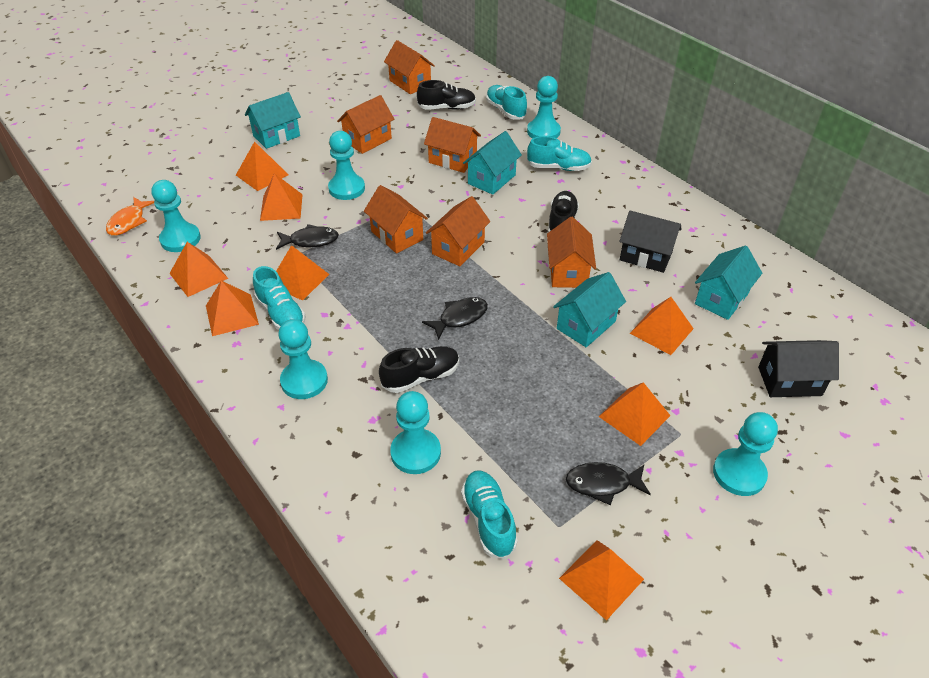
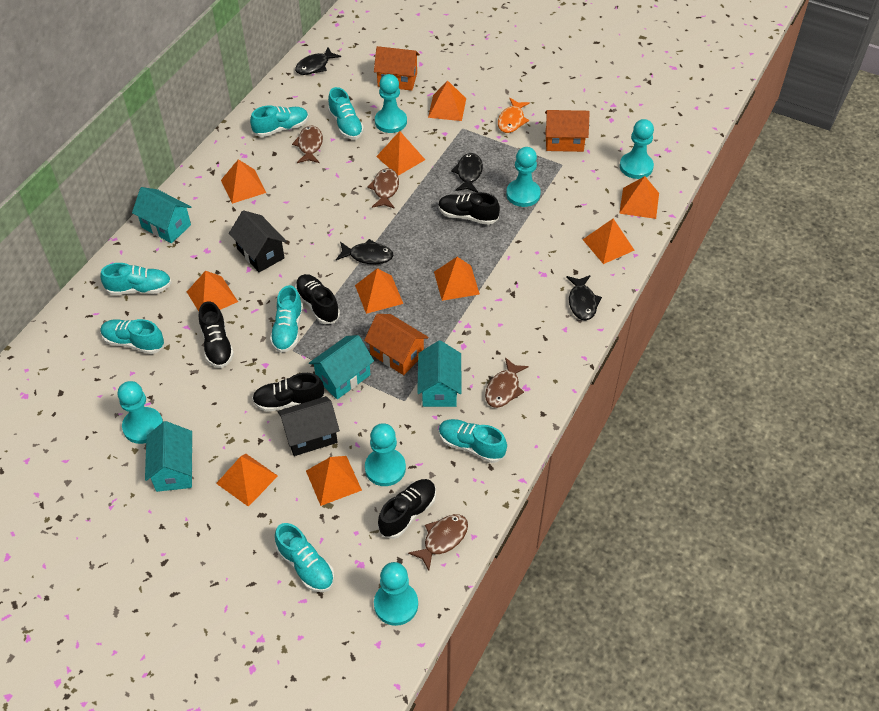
black fish: [276,224,339,250] [422,297,488,340] [566,462,651,505] = 3 -> [295,47,341,75] [336,239,394,264] [451,153,483,192] [566,275,602,321] = 4
black shoe: [379,346,459,393] [417,80,476,110] [548,191,579,232] = 3 -> [199,301,234,368] [252,373,325,412] [295,274,340,324] [378,479,436,539] [438,192,500,225] = 5
brown fish: none = 0 -> [292,125,323,163] [367,168,399,209] [408,514,468,571] [485,357,529,408] = 4
orange house: [337,95,394,154] [364,185,428,253] [384,40,435,94] [424,117,481,173] [426,196,490,266] [547,217,596,288] = 6 -> [364,314,428,375] [374,46,420,91] [545,110,590,152] = 3
orange pyramid: [169,242,229,297] [206,280,259,336] [236,141,288,191] [260,173,303,221] [276,245,329,301] [559,540,644,621] [599,382,671,446] [630,297,694,355] = 8 -> [187,271,238,311] [216,454,278,507] [221,159,266,204] [306,456,362,506] [355,268,403,314] [376,131,425,176] [428,80,466,121] [434,257,480,301] [582,218,635,264] [619,176,659,219] = 10
turquoise shoe: [253,266,306,330] [461,470,518,559] [486,85,527,120] [527,136,592,171] = 4 -> [100,263,172,295] [100,319,164,354] [250,105,309,137] [270,285,303,353] [275,523,334,592] [328,87,364,139] [439,419,507,463] = 7

